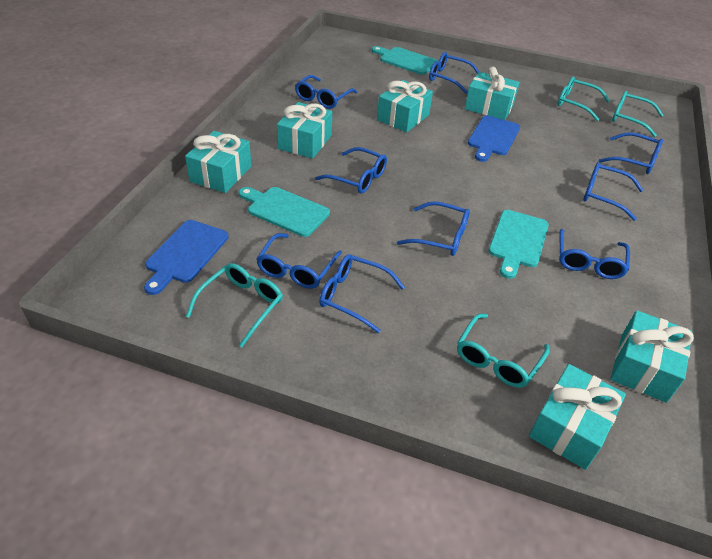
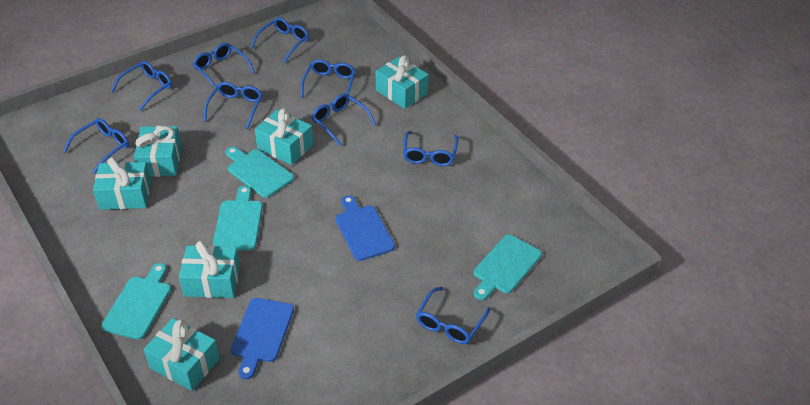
turquoise cutting board: [239,187,330,237] [372,46,438,75] [488,210,549,279] = 3 -> [101,263,171,340] [213,186,263,250] [226,147,294,198] [474,235,542,300] = 4
turquoise glasses: [186,263,283,347] [457,314,550,388] [558,77,610,121] [612,91,664,137] = 4 -> none = 0

